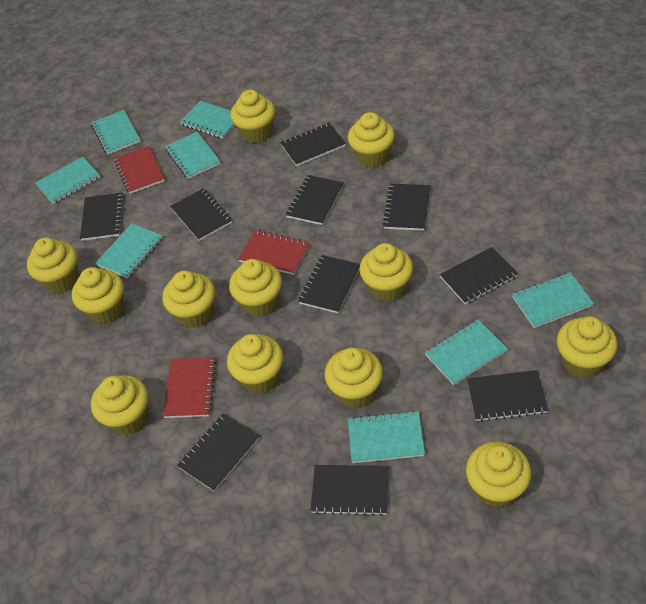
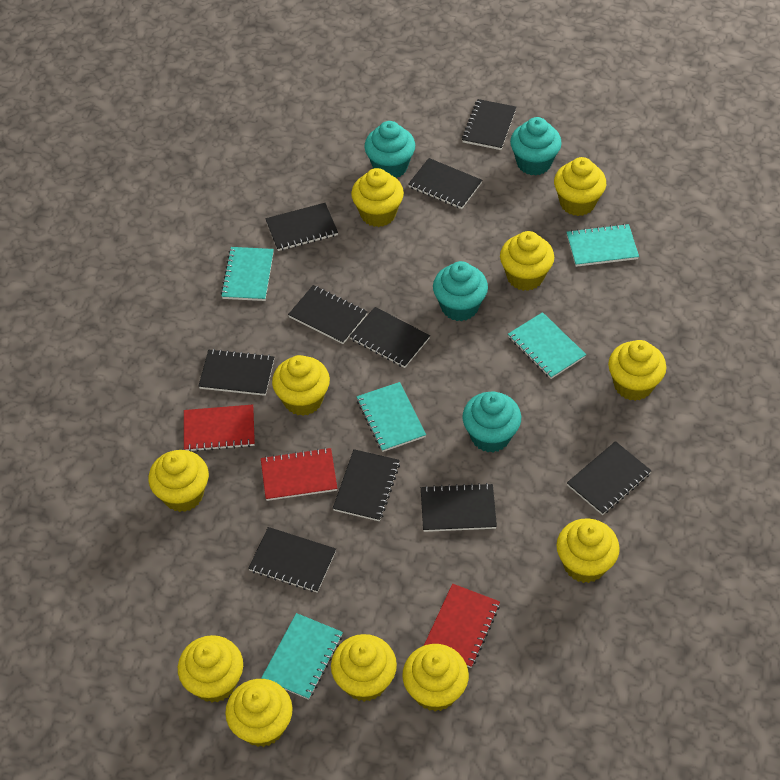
turquoise cupcake: none = 0 -> [364,121,415,178] [433,261,488,321] [462,392,521,452] [510,117,562,176] = 4
turquoise notebook: [35,157,101,204] [91,110,141,155] [96,223,163,278] [165,132,221,179] [180,101,235,139] [348,411,425,463] [425,319,508,385] [512,272,594,328] = 8 -> [221,247,274,301] [261,613,343,700] [357,382,426,452] [508,312,586,379] [567,224,639,267] = 5
yellow cupcake: [27,237,78,293] [72,267,124,324] [91,375,148,435] [163,270,215,328] [227,334,283,393] [229,259,282,317] [231,90,275,143] [324,347,383,408] [348,112,395,167] [359,243,413,302] [466,442,531,508] [556,316,618,378] = 12 -> [148,450,209,512] [178,635,243,703] [225,679,293,747] [272,355,330,416] [331,634,397,702] [351,168,404,227] [403,644,469,711] [500,231,554,291] [554,157,606,216] [556,518,620,583] [608,340,666,401] = 11

